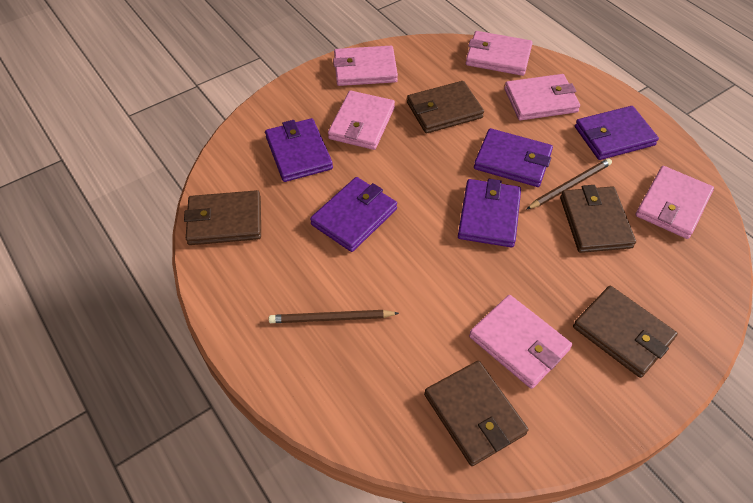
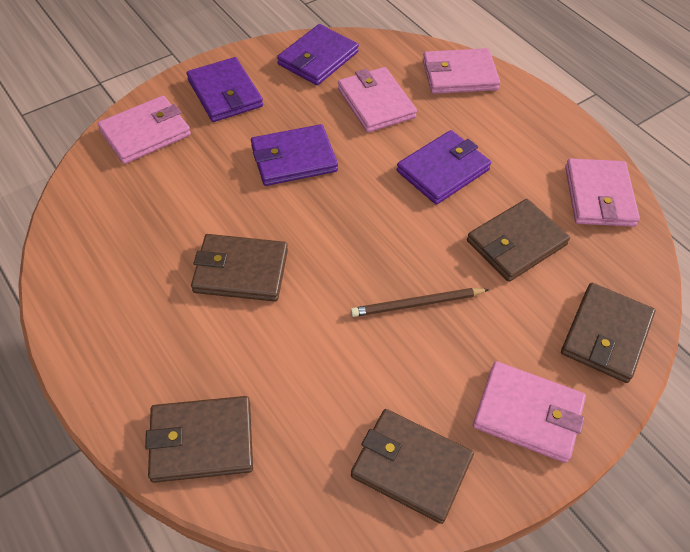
brown pencil: [269,310,399,323] [527,158,612,209] = 2 -> [351,288,489,317] = 1
pink wallet: [328,91,395,150] [333,46,398,86] [466,31,533,76] [469,295,572,389] [504,74,580,120] [636,166,714,239] = 6 -> [97,96,191,164] [338,67,417,132] [423,48,500,94] [473,361,586,463] [565,158,640,227] = 5
purple wallet: [265,118,333,182] [310,177,397,252] [458,179,521,248] [474,128,553,187] [575,106,659,160] = 5 -> [187,57,263,122] [251,124,338,186] [277,24,359,85] [397,130,491,205] = 4

